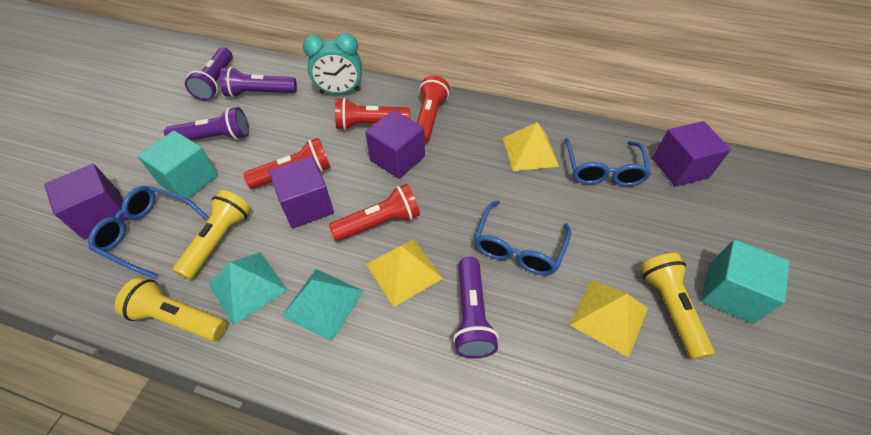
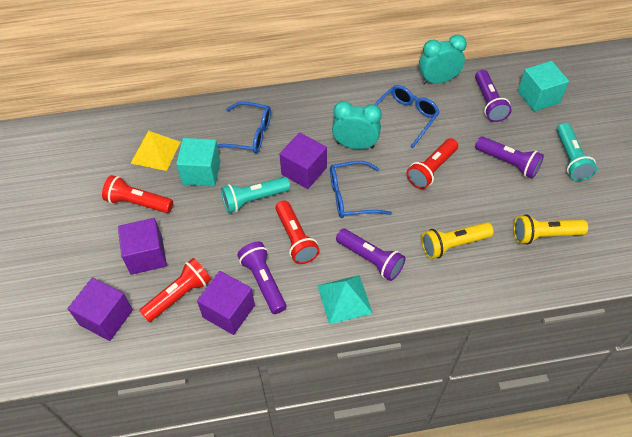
turquoise clock: [303,33,362,94] = 1 -> [332,101,382,149] [419,34,467,85] = 2
turquoise flashlight: none = 0 -> [221,177,290,213] [557,123,597,181] = 2
turquoise pyramid: [209,252,287,325] [282,269,364,342] = 2 -> [317,275,373,325] = 1
yellow flashlight: [115,277,227,341] [173,190,251,280] [640,253,714,360] = 3 -> [421,222,494,259] [513,215,588,245] = 2
yellow pyramid: [366,239,443,307] [503,122,559,171] [570,280,648,358] = 3 -> [130,131,180,171] = 1

